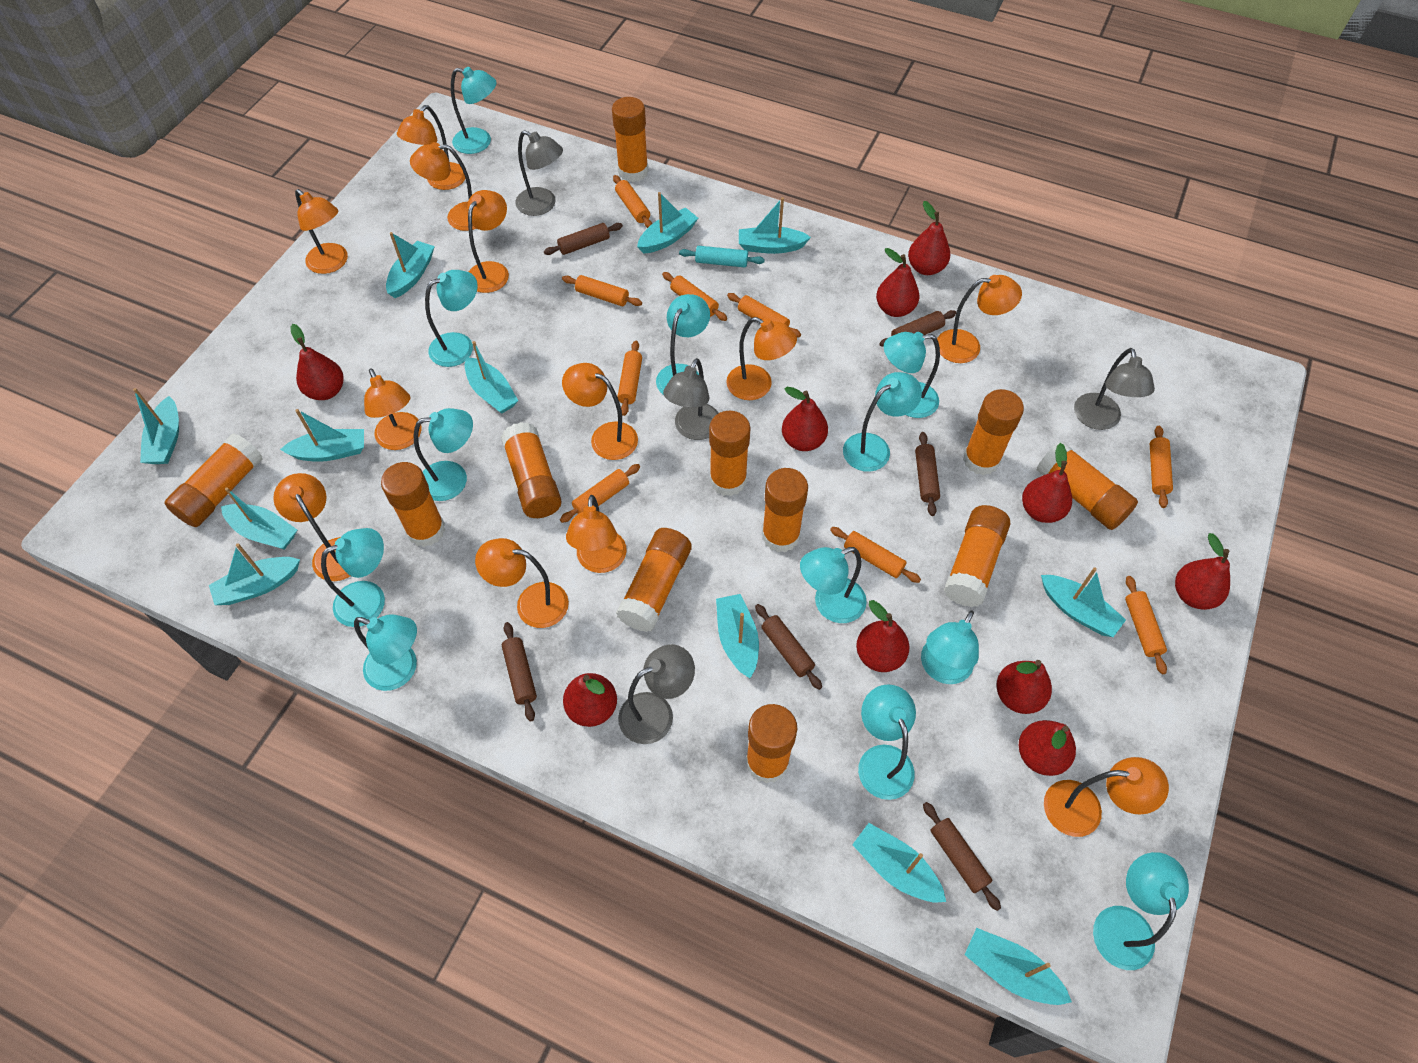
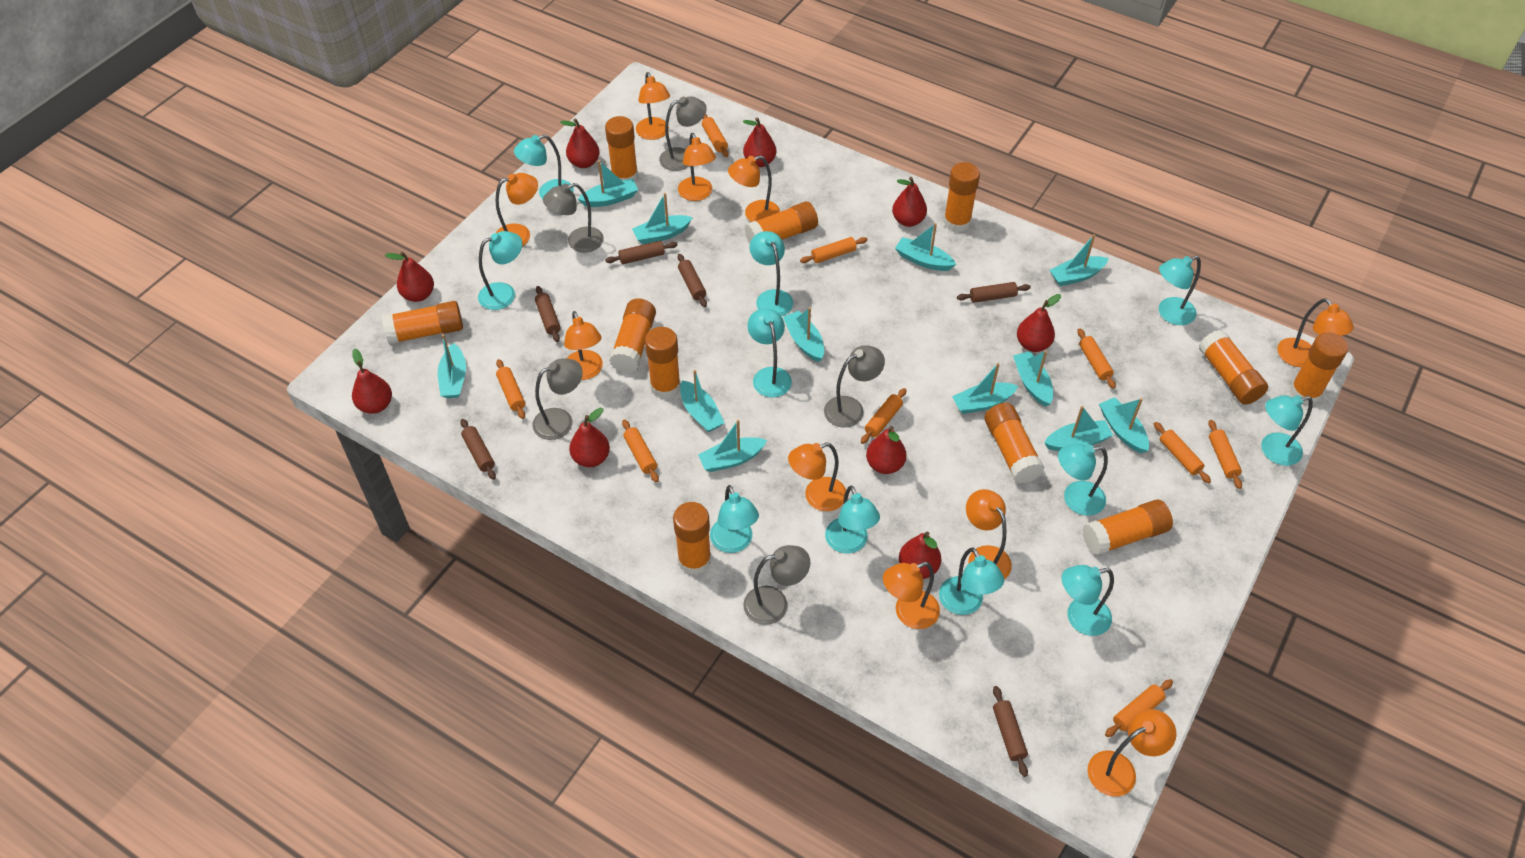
grey lamp: [515,130,563,216] [618,644,695,744] [663,358,719,440] [1074,348,1155,430] = 4 -> [532,358,583,440] [543,183,604,252] [659,96,707,171] [743,545,810,625] [824,345,885,428] = 5
orange lamp: [273,473,350,581] [295,189,348,274] [364,368,421,450] [397,105,465,190] [410,142,477,231] [467,190,509,293] [475,538,569,628] [562,363,638,460] [566,495,627,573] [726,317,797,400] [937,275,1022,363] [1044,757,1169,837] = 12 -> [495,173,538,246] [564,311,603,380] [636,72,670,140] [678,133,716,201] [728,156,780,222] [788,443,846,511] [883,562,940,629] [966,489,1012,579] [1088,709,1176,797] [1277,298,1354,367] = 10
red pear: [290,324,344,400] [563,673,617,727] [782,387,828,451] [856,600,909,672] [876,248,919,317] [908,201,950,275] [996,660,1052,714] [1019,720,1076,776] [1022,443,1072,523] [1175,533,1230,610] = 10 -> [352,348,392,414] [385,252,434,302] [560,118,600,168] [569,407,610,467] [743,117,776,167] [866,426,907,474] [892,177,927,227] [899,531,941,579] [1017,294,1061,352] = 9
turquoise lamp: [321,528,385,627] [354,615,417,691] [414,408,473,501] [425,270,478,367] [451,67,497,154] [656,294,710,395] [800,547,867,623] [843,372,922,472] [858,684,916,800] [884,332,940,418] [921,611,979,684] [1093,852,1189,970] = 12 -> [478,231,522,310] [514,135,574,199] [710,485,759,553] [747,308,792,397] [750,231,793,316] [825,485,880,554] [939,548,1004,615] [1058,443,1108,516] [1061,565,1114,636] [1159,256,1201,325] [1261,395,1313,466] = 11
turquoise rolling pin: [679,246,765,267] = 1 -> none = 0

